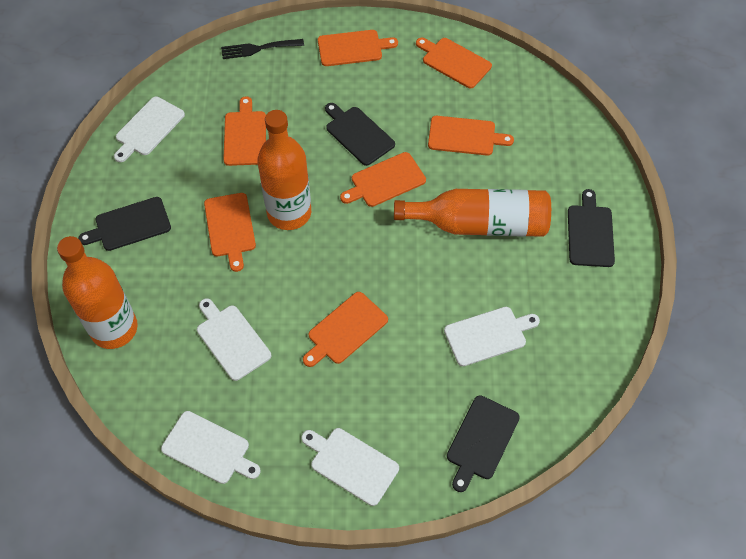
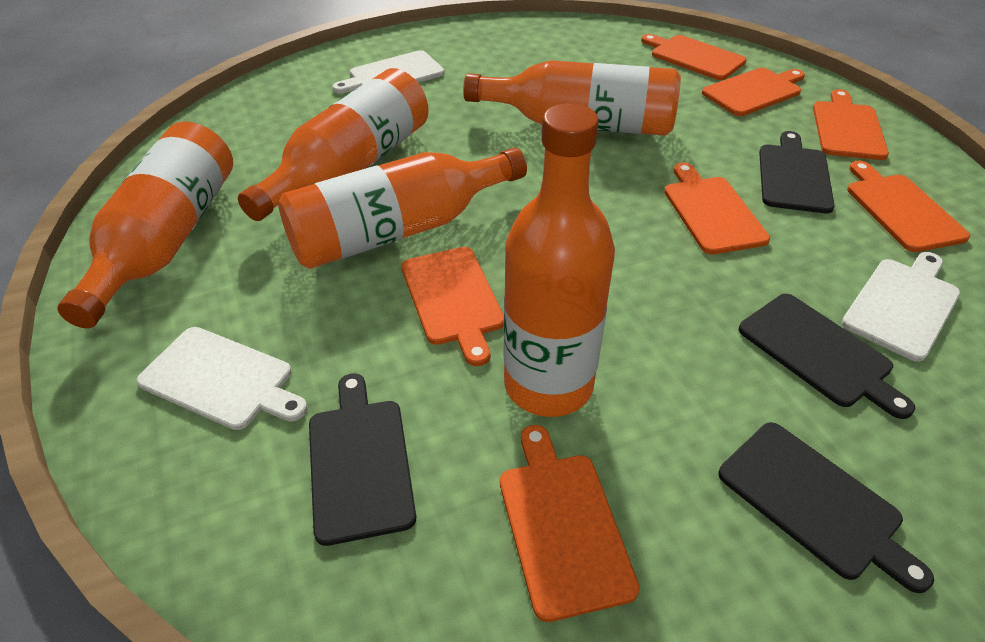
black fork: [221,39,304,59] = 1 -> none = 0
orange bottle: [57,236,138,349] [258,110,311,230] [394,189,551,237] = 3 -> [57,121,233,328] [238,68,429,221] [278,148,527,269] [463,60,681,136] [504,103,615,417] = 5
white cutting board: [114,97,185,162] [161,411,261,484] [197,298,271,381] [302,428,399,506] [444,307,540,366] = 5 -> [136,327,308,430] [332,50,444,93] [841,252,960,362] = 3

